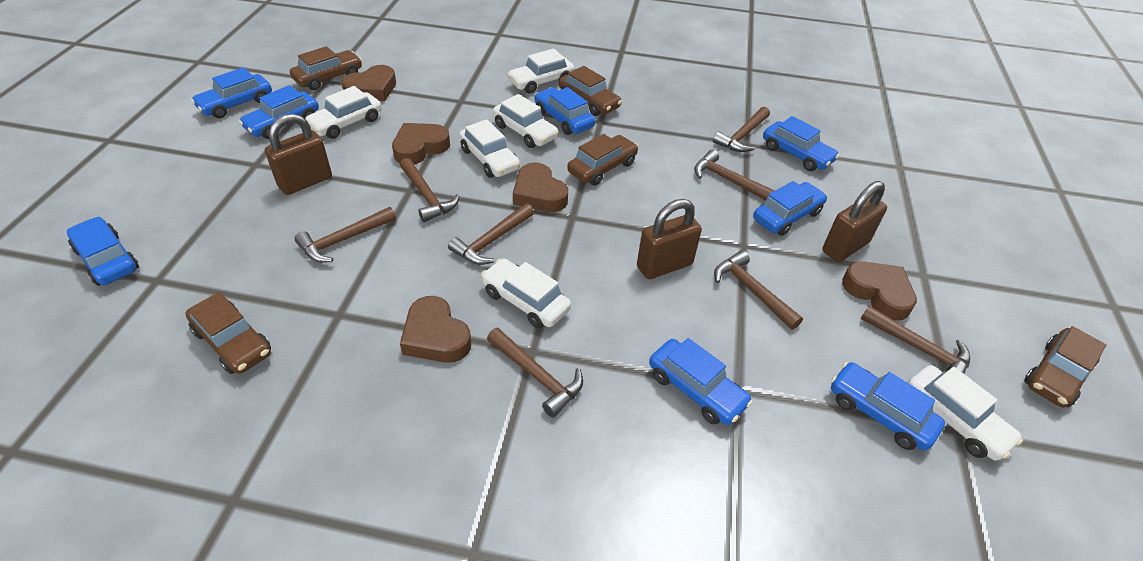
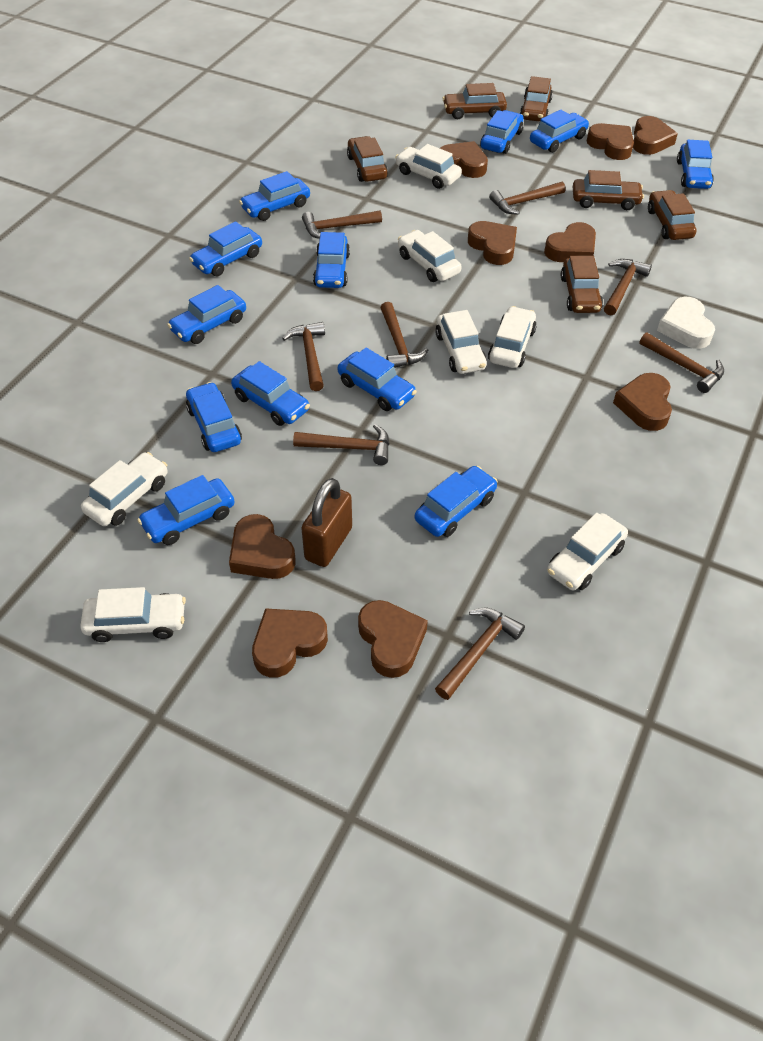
blue car: [67,217,139,286] [191,67,272,118] [239,85,319,139] [534,87,595,135] [649,338,753,425] [753,181,827,236] [763,116,840,171] [831,362,945,451] = 8 -> [137,475,235,545] [167,285,246,344] [186,382,242,452] [189,221,262,277] [231,361,310,426] [239,171,310,221] [313,232,350,288] [338,347,417,411] [415,466,498,537] [480,110,524,154] [530,110,589,153] [677,140,714,189] = 12
brown car: [186,292,271,374] [290,46,362,90] [559,66,622,116] [567,134,638,186] [1024,326,1106,407] = 5 -> [347,136,388,182] [443,83,507,119] [520,76,553,122] [561,256,603,313] [573,170,644,210] [648,190,696,240] = 6
brown heart: [341,65,396,101] [392,123,450,164] [400,296,471,363] [513,163,568,212] [842,261,917,321] = 5 -> [229,514,296,579] [252,608,328,678] [358,600,428,678] [440,141,488,178] [468,221,517,265] [544,222,596,262] [587,123,634,160] [613,373,672,431] [633,116,678,155] = 9
brown padlock: [265,113,332,195] [637,199,702,279] [822,181,887,262] = 3 -> [301,478,352,567] = 1
white car: [305,86,382,139] [459,119,520,178] [481,259,571,328] [493,94,559,148] [507,49,575,93] [908,365,1023,461] = 6 -> [80,587,186,642] [81,452,167,526] [395,144,462,189] [398,230,461,282] [435,310,487,374] [488,306,537,368] [547,512,628,591] = 7
white heart: none = 0 -> [657,297,715,349] = 1

